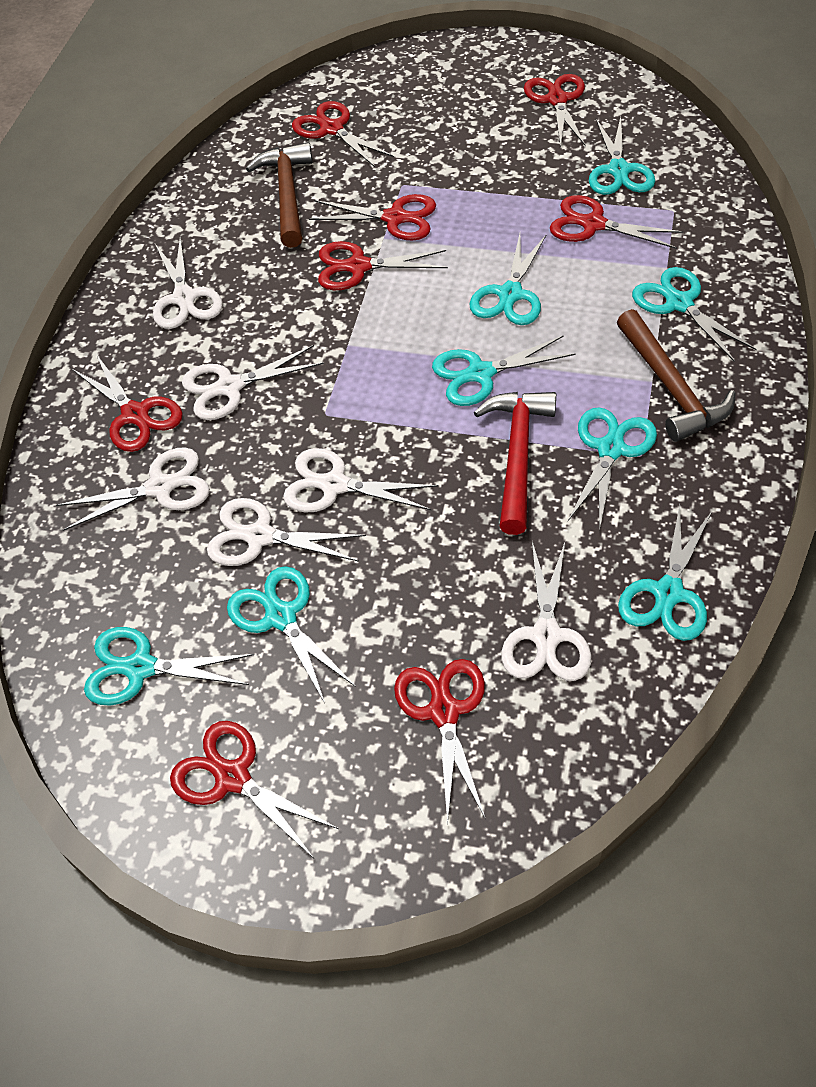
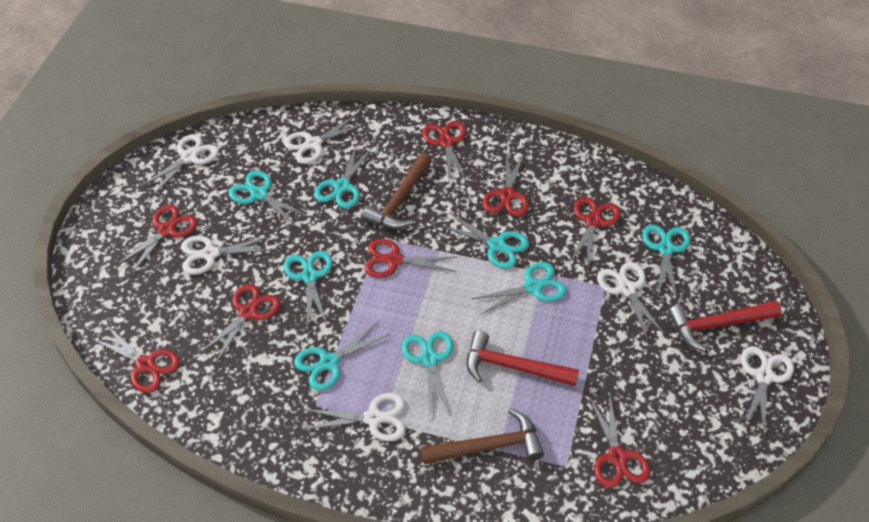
red hammer: [474,392,556,535] = 1 -> [466,330,579,386] [668,301,782,351] = 2

